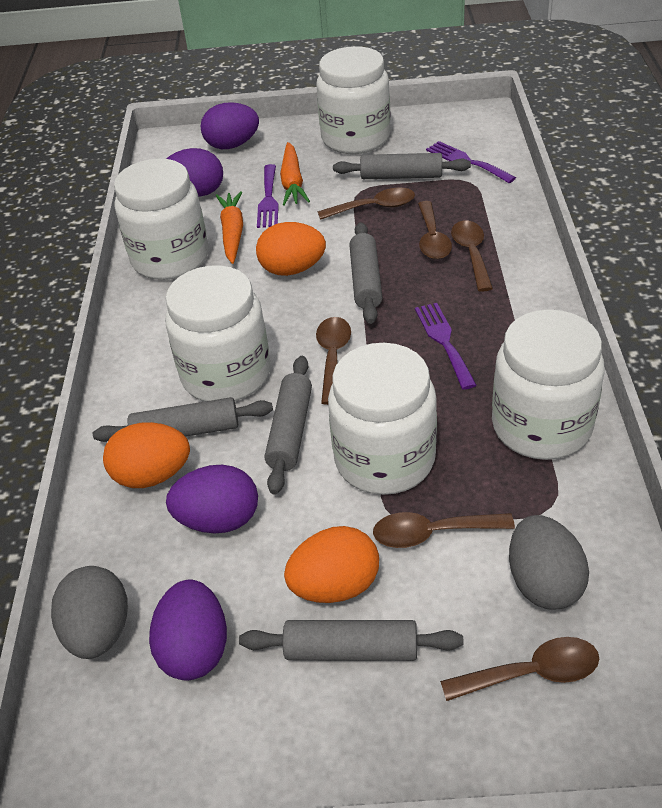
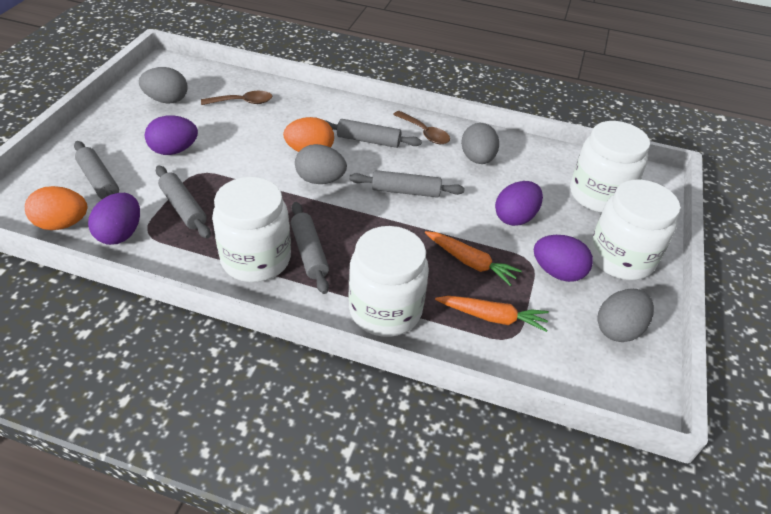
brown spoon: [316,317,351,405] [317,188,415,220] [373,512,515,548] [418,201,452,259] [440,637,599,701] [451,221,493,292] = 6 -> [201,91,272,105] [393,111,450,144] = 2
grey egg: [51,566,128,659] [509,515,589,610] = 2 -> [139,67,188,104] [295,144,347,184] [461,123,499,164] [597,289,654,342] = 4
orange egg: [103,422,190,488] [256,222,326,276] [284,526,379,603] = 3 -> [25,186,87,230] [283,117,334,152] = 2
purple fork: [257,164,279,228] [415,303,477,390] [426,141,516,183] = 3 -> none = 0
white jar: [114,159,208,280] [165,265,271,401] [316,46,391,154] [328,343,437,495] [492,309,604,460] = 5 -> [212,177,291,282] [349,226,429,337] [570,121,650,213] [589,180,680,280] = 4

